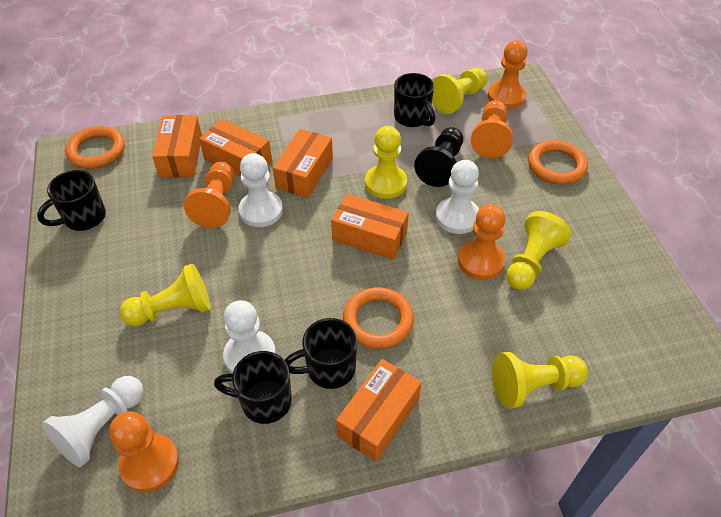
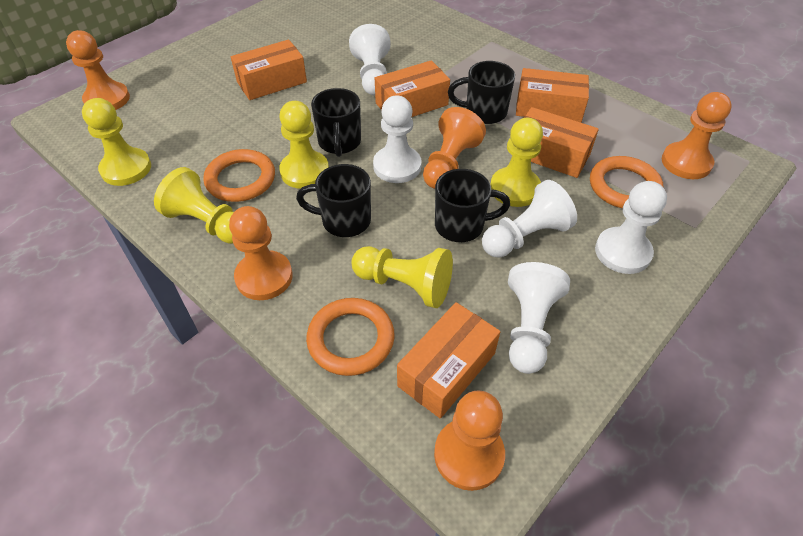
black pawn: [414,127,463,187] = 1 -> none = 0
white pawn: [42,376,144,467] [223,300,276,374] [238,153,283,227] [436,160,479,234] = 4 -> [349,24,391,96] [373,95,422,183] [482,180,577,258] [508,262,570,374] [595,181,667,274] = 5

